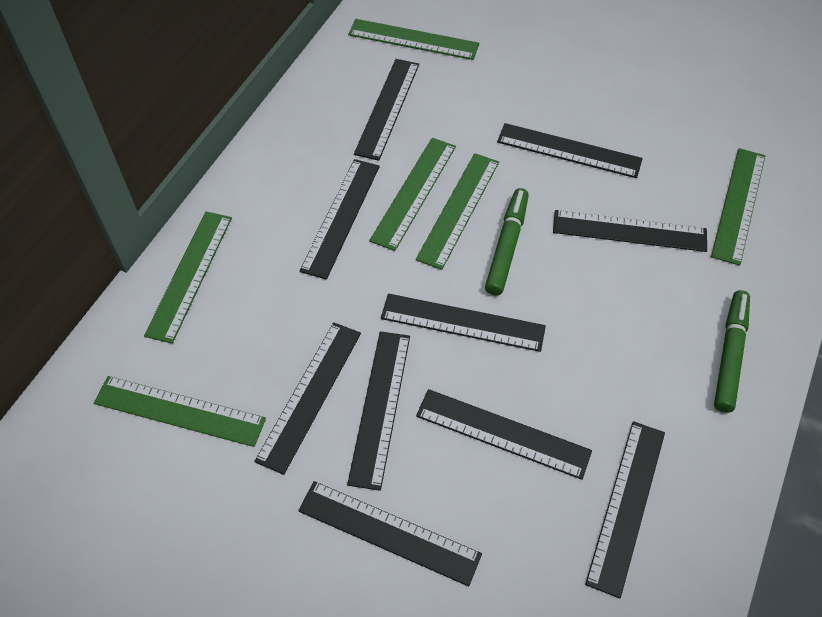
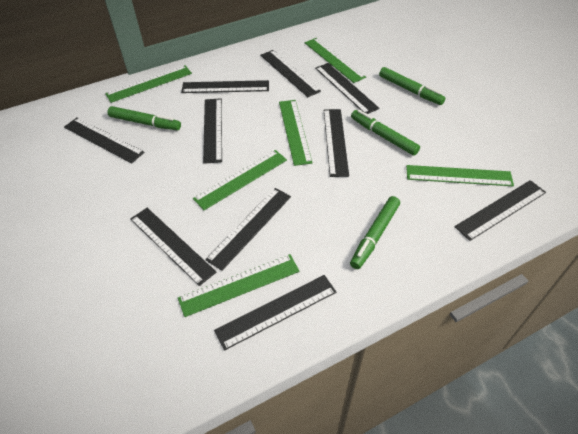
green marker: [485,188,529,296] [714,290,750,413] = 2 -> [108,106,181,130] [350,196,400,269] [351,110,420,156] [379,67,445,105] = 4

